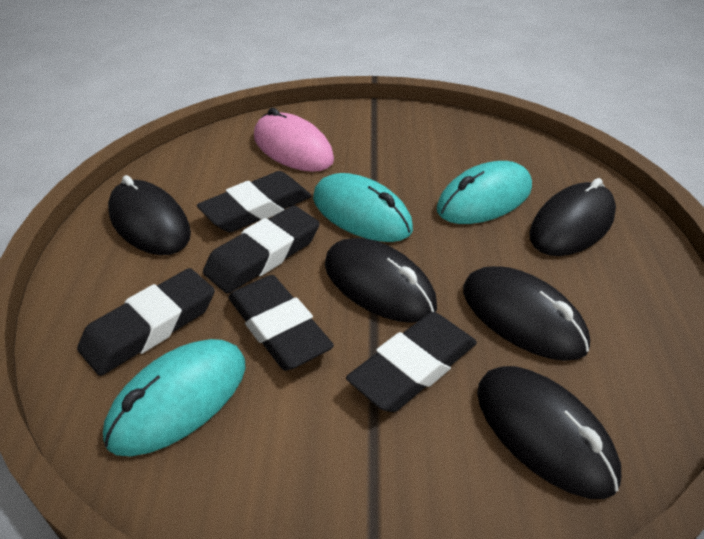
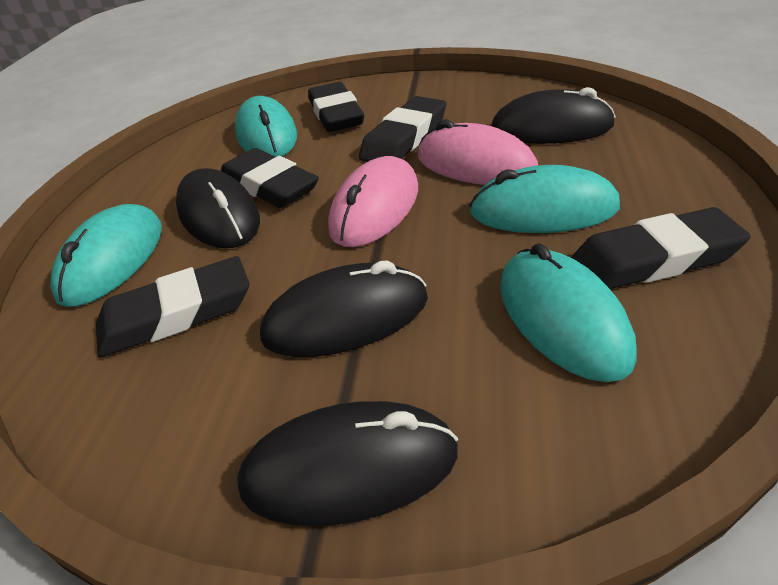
black mouse: [108,175,191,255] [325,238,437,323] [463,266,590,361] [477,366,621,499] [529,178,616,256] = 5 -> [176,168,260,248] [237,401,458,526] [260,261,428,357] [491,87,616,144] = 4
pink mouse: [254,108,334,172] = 1 -> [328,156,418,247] [417,119,538,185] = 2
turquoise mouse: [103,339,245,456] [313,173,413,242] [437,161,532,224] = 3 -> [50,204,162,307] [235,96,297,157] [469,165,620,233] [500,243,637,382] = 4

